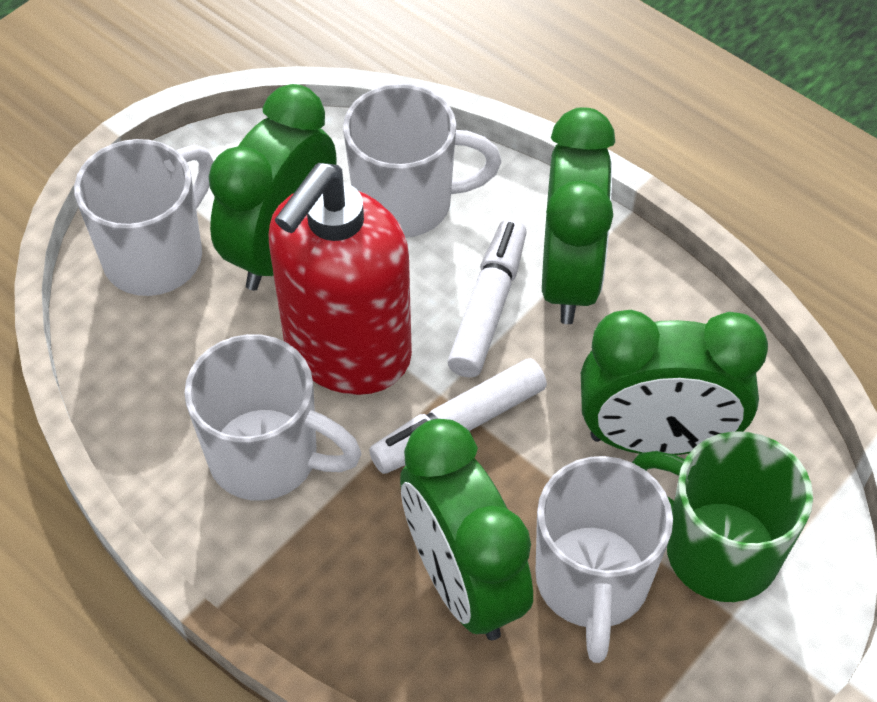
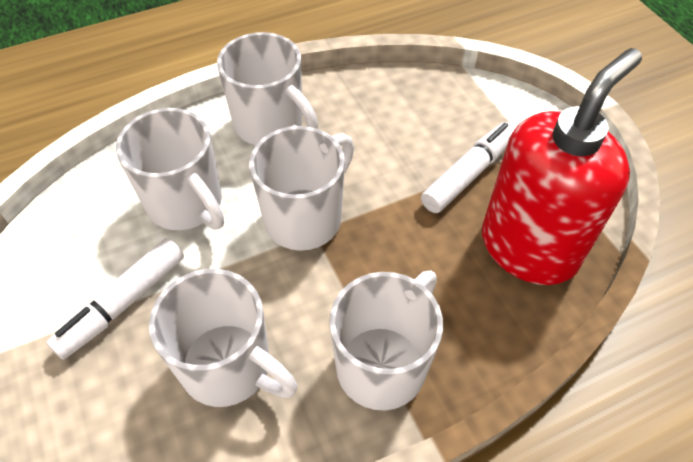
green clock: [209,84,336,290] [400,419,533,640] [542,107,615,324] [581,310,768,455] = 4 -> none = 0
green mug: [632,431,813,602] = 1 -> none = 0
white mug: [74,139,213,296] [184,334,361,501] [343,84,501,238] [536,456,673,663] = 4 -> [116,108,224,230] [149,269,298,407] [217,32,318,145] [249,126,354,251] [329,271,443,410] = 5

